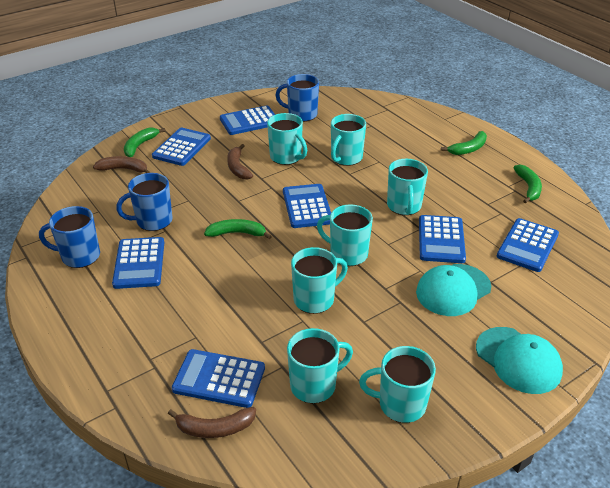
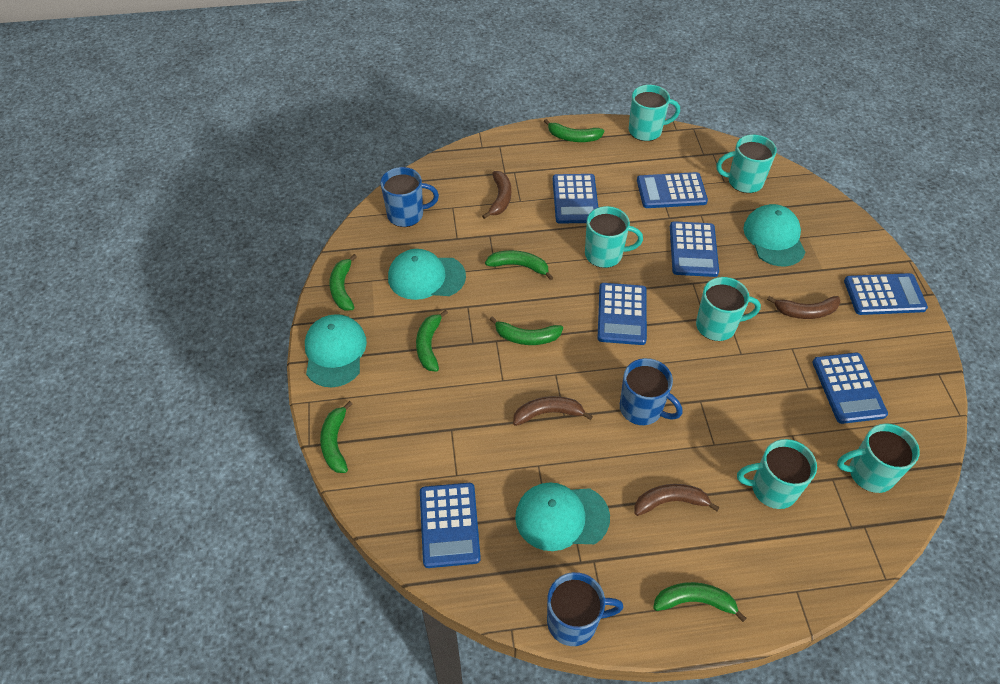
brown banana: [93,156,150,173] [168,407,256,438] [227,144,253,180] = 3 -> [482,171,511,219] [513,396,593,426] [634,484,720,516] [767,296,841,319] = 4
green banana: [124,128,166,157] [204,219,272,239] [441,131,487,155] [514,165,542,203] = 4 -> [320,401,352,473] [329,254,357,311] [416,310,448,372] [485,250,553,280] [490,316,563,345] [544,119,604,142] [653,582,747,622] = 7
turquoise cap: [416,264,491,316] [476,327,563,394] = 2 -> [305,314,367,387] [388,249,466,300] [515,482,610,551] [743,204,806,266] = 4
turquoise mug: [267,113,307,165] [287,328,353,403] [291,247,348,314] [317,204,373,266] [331,114,366,166] [359,346,436,423] [387,159,428,215] = 7 -> [585,206,643,268] [629,85,680,141] [696,277,761,341] [716,134,777,193] [737,439,817,509] [837,423,920,493] = 6

